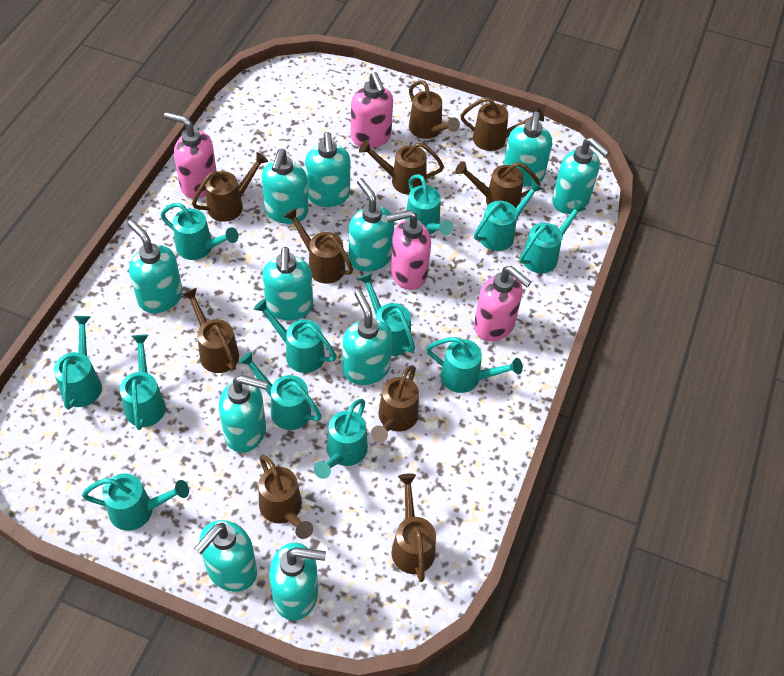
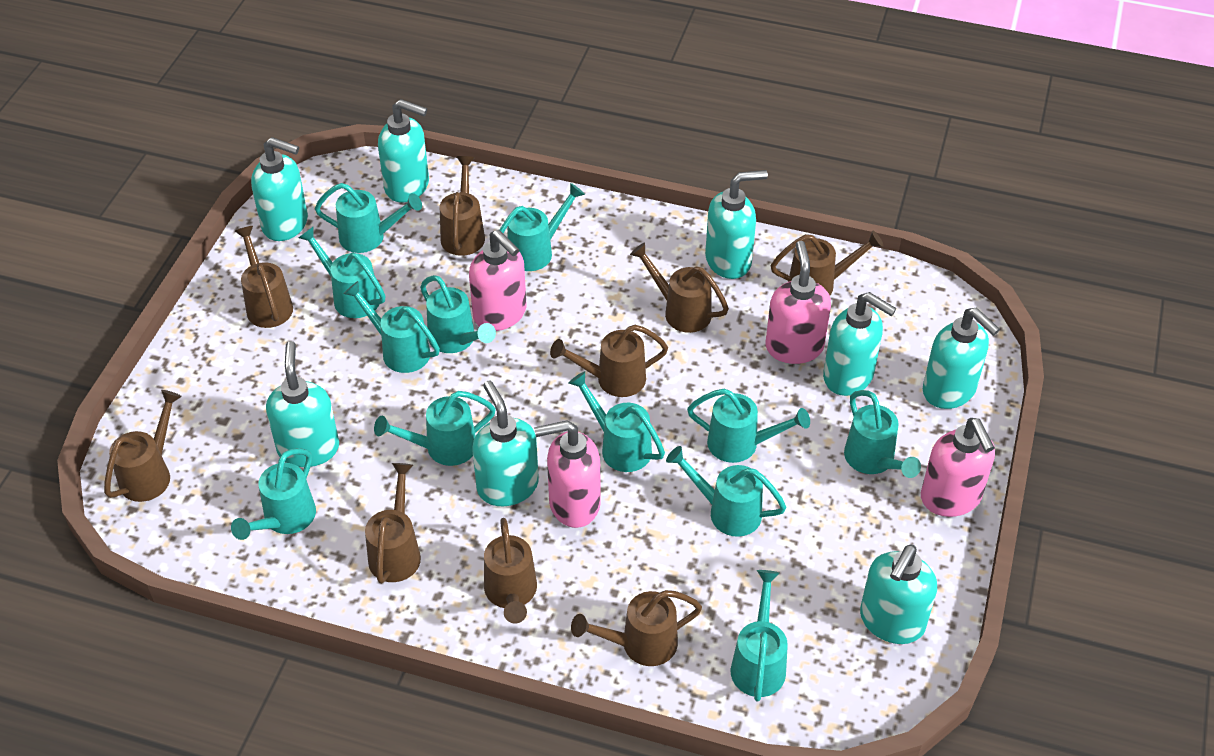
brown watering can: [182,288,239,373] [192,152,268,222] [258,455,313,539] [284,208,353,283] [359,140,444,195] [371,365,419,442] [392,473,436,582] [409,80,460,139] [455,161,541,208] [460,97,544,151] = 10 -> [104,390,182,502] [235,226,293,328] [365,463,421,584] [440,156,485,256] [484,518,537,623] [550,325,668,397] [571,590,702,666] [630,243,729,333] [771,231,884,295] = 9
turquoise soap dispenser: [128,220,183,313] [194,520,257,592] [219,375,268,453] [262,149,308,224] [262,247,313,320] [269,543,326,621] [305,132,350,207] [343,290,393,385] [349,178,394,272] [503,112,552,186] [552,137,610,214] = 11 -> [251,137,308,241] [266,341,339,467] [378,99,429,203] [472,381,539,506] [705,170,768,279] [823,292,897,396] [860,544,937,644] [923,307,1000,409] = 8

